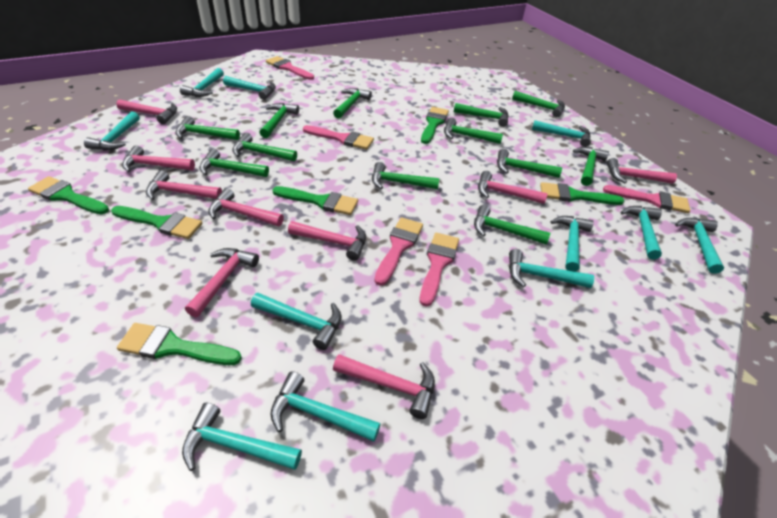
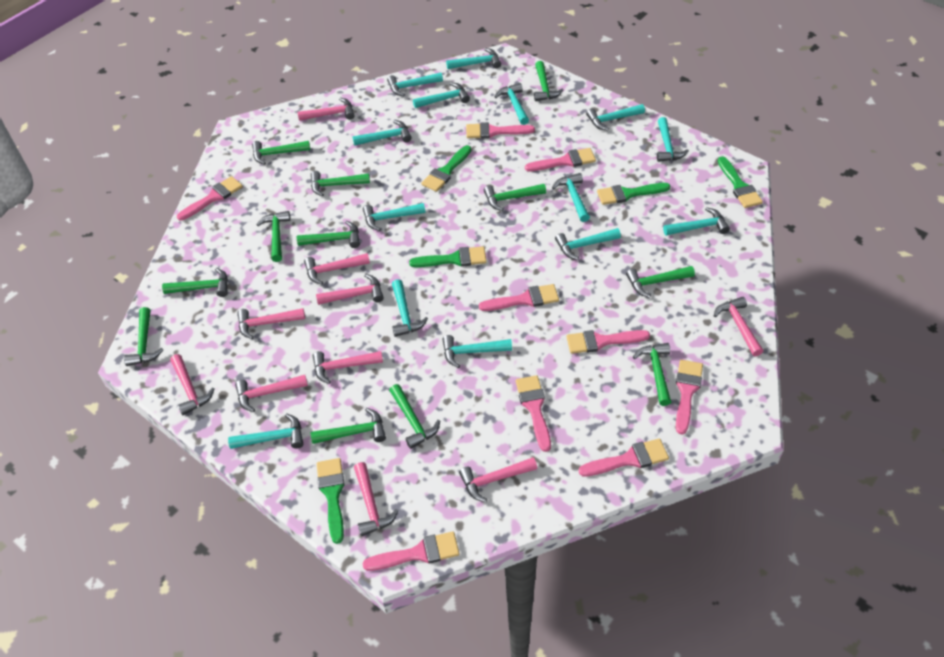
green brush: [28,176,109,214] [111,206,203,239] [117,323,242,365] [272,186,358,215] [421,107,449,144] [540,182,624,205] = 6 -> [317,458,345,544] [409,246,487,267] [421,145,471,192] [597,183,670,205] [718,156,763,208] = 5
pink brush: [266,56,314,80] [303,125,374,150] [374,217,423,286] [420,233,459,307] [603,185,690,213] = 5 -> [177,176,243,221] [363,531,460,571] [466,122,535,139] [479,284,559,311] [516,375,551,452] [525,148,596,171] [566,330,650,354] [578,439,669,477] [676,360,703,435] = 9
pink hammer: [116,99,177,124] [122,145,195,172] [146,170,222,200] [185,248,259,317] [208,188,284,226] [288,221,366,261] [333,354,435,419] [478,171,548,204] [607,158,677,184] = 9 -> [170,354,214,415] [235,375,308,412] [237,308,305,339] [297,98,355,121] [304,253,370,285] [313,351,383,384] [316,274,384,305] [354,462,398,536] [459,457,537,502] [714,297,763,356] = 10
turquoise hammer: [84,112,139,151] [180,68,224,97] [182,403,302,471] [223,76,276,100] [251,293,342,350] [270,371,380,442] [509,249,594,288] [532,120,591,147] [550,216,594,272] [620,206,662,260] [675,218,724,274] = 11 -> [228,413,303,449] [352,120,411,146] [363,203,425,231] [387,73,443,96] [392,279,428,337] [413,83,470,108] [442,335,512,368] [446,48,501,69] [495,83,529,125] [552,173,590,222] [555,228,621,260] [586,104,645,131] [657,117,689,162] [663,207,730,236] = 14

